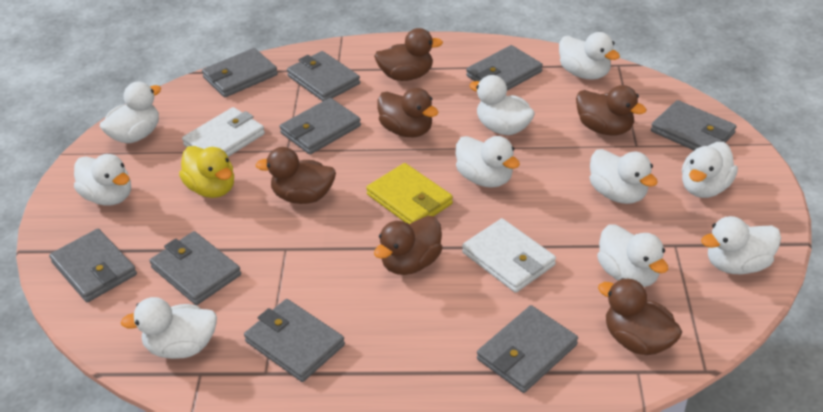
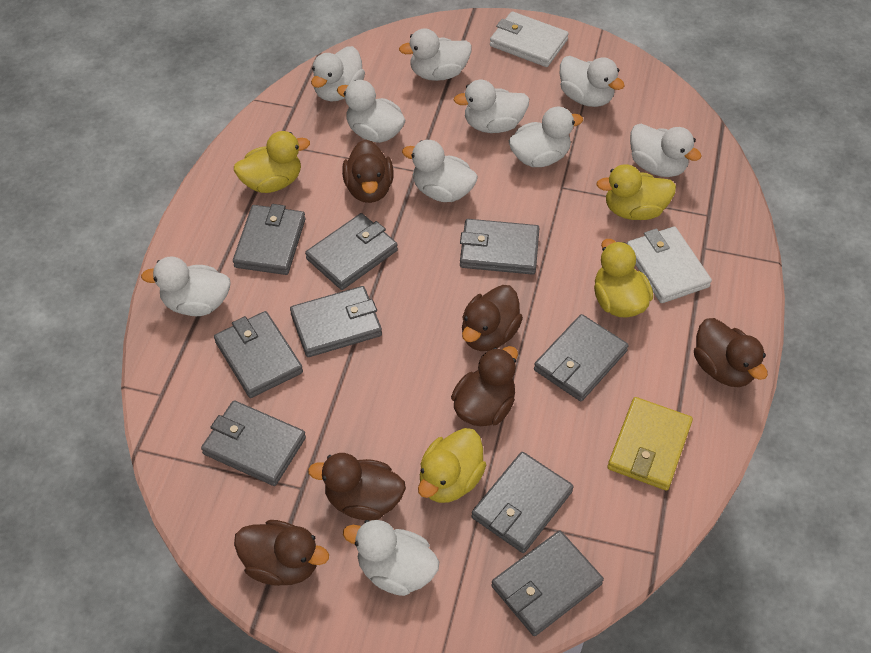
yellow duck: [179,146,234,198] = 1 -> [234,131,310,193] [418,428,486,503] [594,239,653,318] [596,164,676,220] = 4

